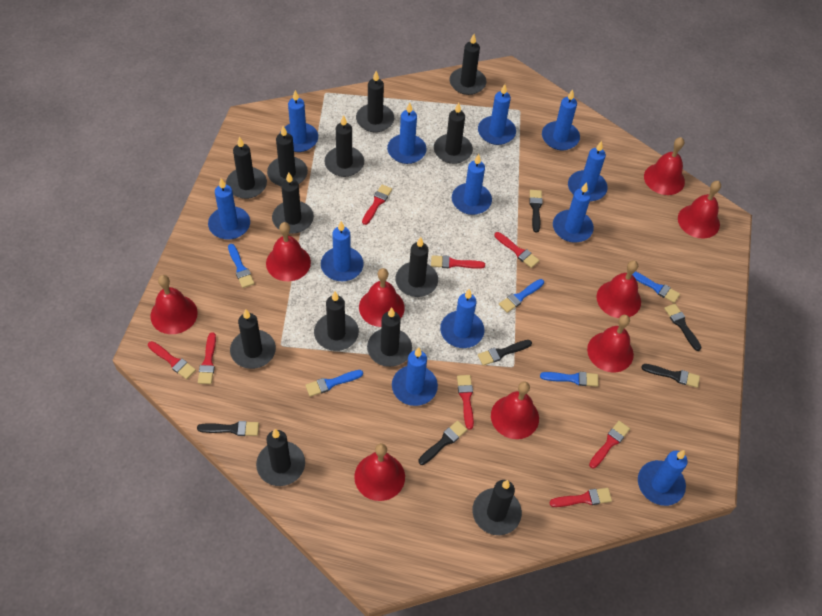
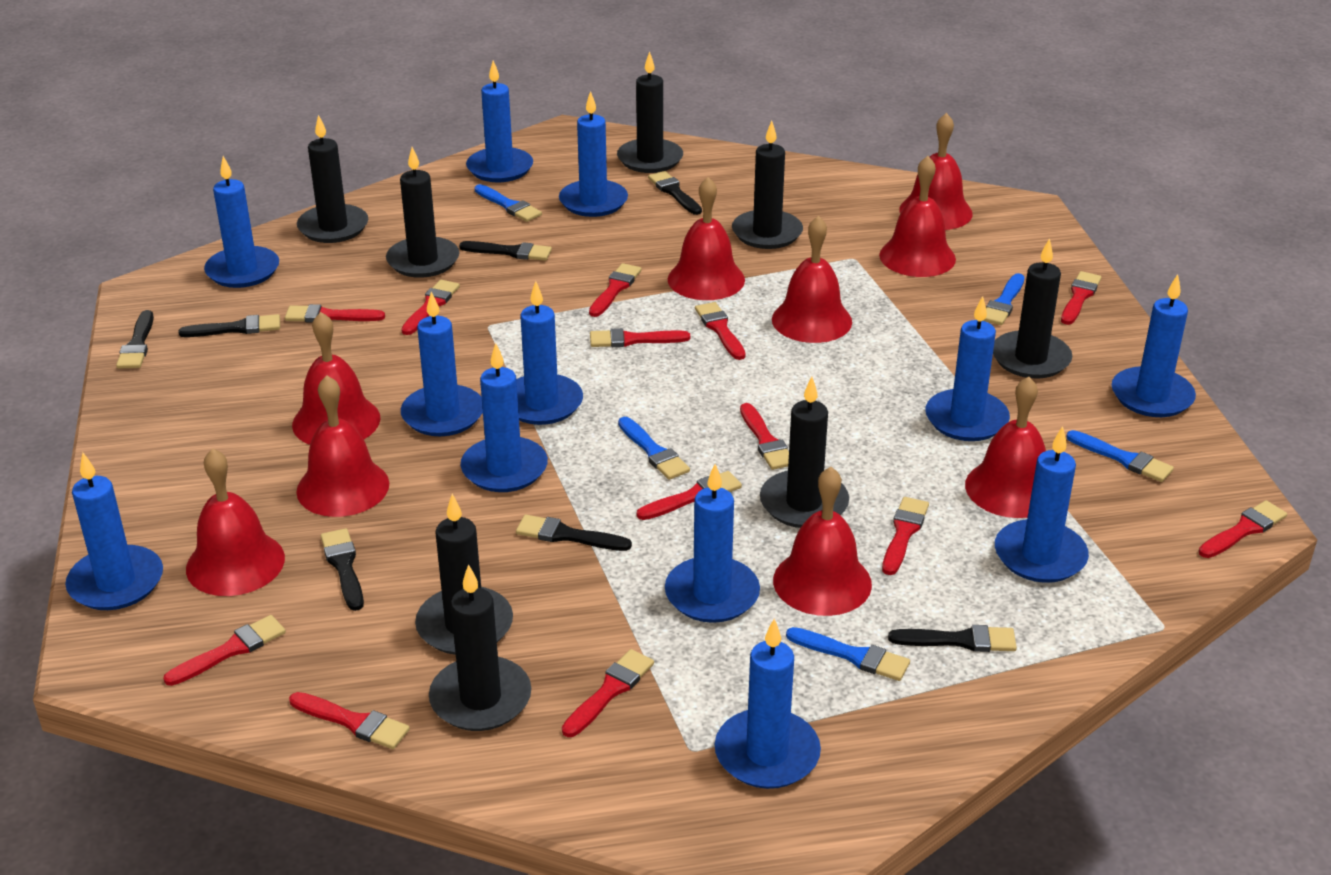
black brush: [197,421,259,436] [418,420,467,465] [478,340,532,366] [529,190,543,233] [641,364,700,388] [664,304,702,351] = 6 -> [116,310,154,369] [178,314,280,337] [321,528,364,611] [459,241,552,261] [516,515,632,551] [648,171,702,215] [888,625,1017,652] = 7
black candle: [226,136,267,199] [230,309,276,369] [256,429,305,486] [267,126,308,186] [272,172,314,234] [314,291,359,351] [325,115,364,177] [356,71,394,132] [367,308,412,367] [395,237,438,297] [434,103,473,164] [449,34,486,95] [472,480,522,535] = 13 -> [297,115,368,243] [386,147,459,278] [415,494,513,655] [429,564,531,731] [617,51,683,173] [732,121,803,249] [760,377,849,528] [993,238,1072,379] = 8
red brush: [148,341,196,379] [198,332,216,384] [362,184,392,225] [431,255,485,269] [457,375,474,429] [494,232,540,268] [549,488,612,507] [589,421,630,468] = 8 -> [163,615,286,686] [285,304,385,323] [289,692,410,749] [401,280,460,335] [562,649,654,737] [589,263,642,317] [590,328,690,347] [637,471,742,520] [695,302,746,360] [740,403,789,470] [882,497,929,575] [1061,271,1102,325] [1198,500,1287,558] = 13

